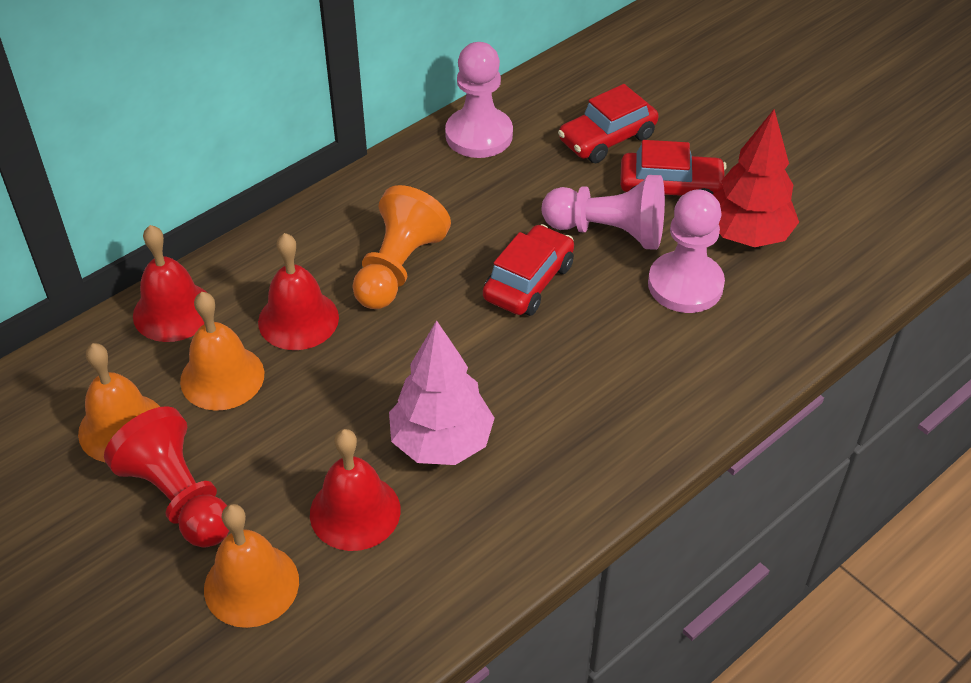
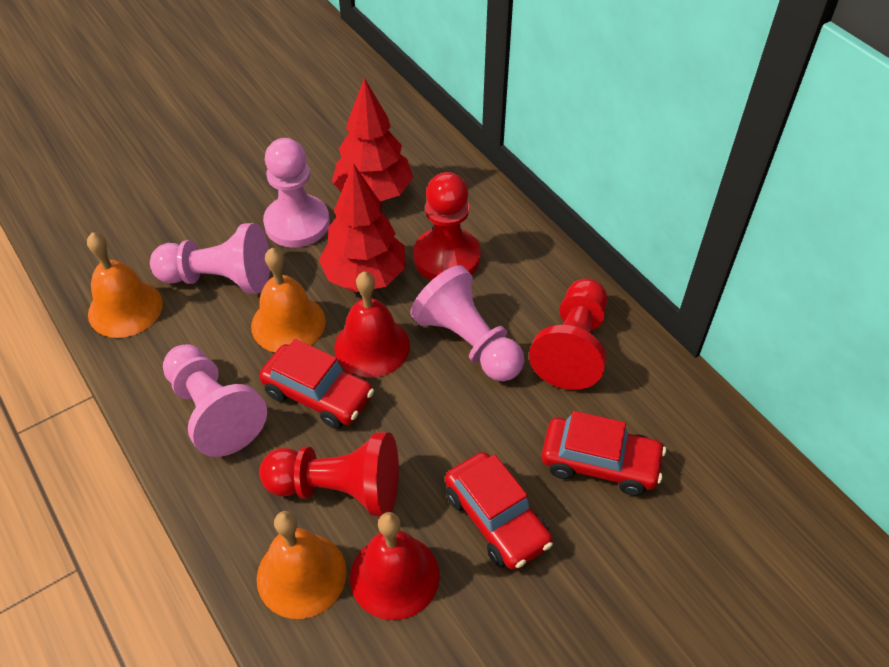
orange pawn: [353,185,451,309] = 1 -> none = 0
pink pawn: [445,42,513,158] [542,175,665,250] [648,190,725,313] = 3 -> [150,223,270,294] [163,344,267,457] [263,138,330,248] [410,265,524,381] = 4
pink tree: [389,320,495,465] = 1 -> none = 0
red bell: [133,225,207,342] [258,233,339,350] [310,429,401,551] = 3 -> [334,271,410,378] [350,512,440,620] = 2
red pawn: [104,406,229,548] = 1 -> [259,432,399,517] [413,172,481,280] [529,279,608,390] = 3
red tree: [712,109,799,247] = 1 -> [319,163,405,292] [332,78,413,201] = 2

